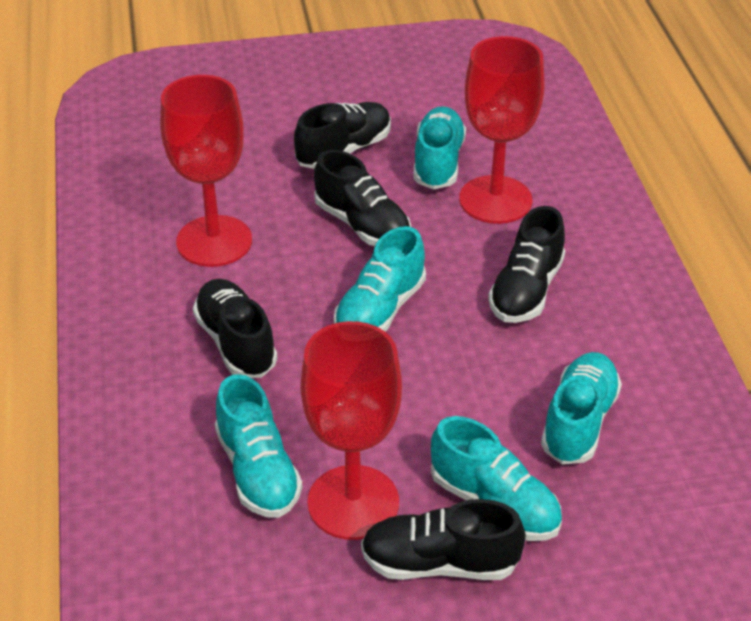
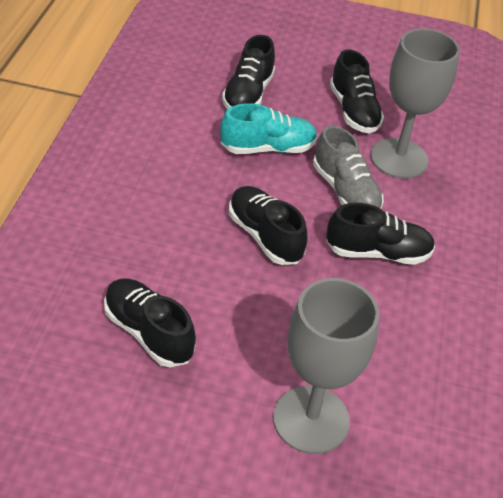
grey goblet: none = 0 -> [273,278,379,454] [370,28,460,179] = 2
grey shoe: none = 0 -> [313,125,384,209] = 1
red goblet: [160,75,252,267] [300,321,402,540] [459,36,544,224] = 3 -> none = 0
turquoise shoe: [215,374,302,518] [334,226,426,332] [413,106,466,190] [431,416,562,541] [541,352,622,464] = 5 -> [220,103,318,154] = 1

